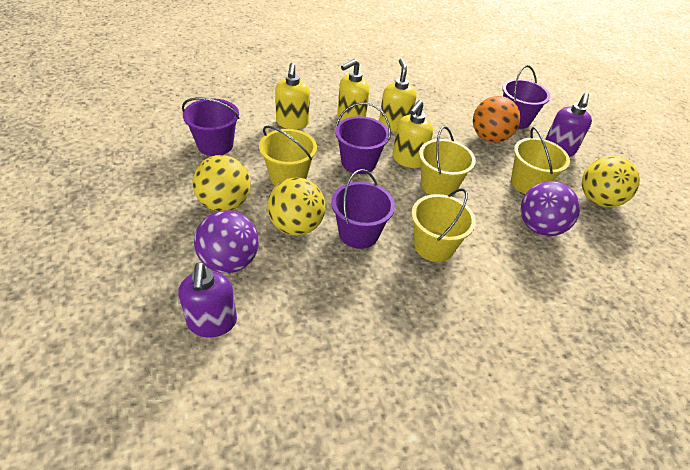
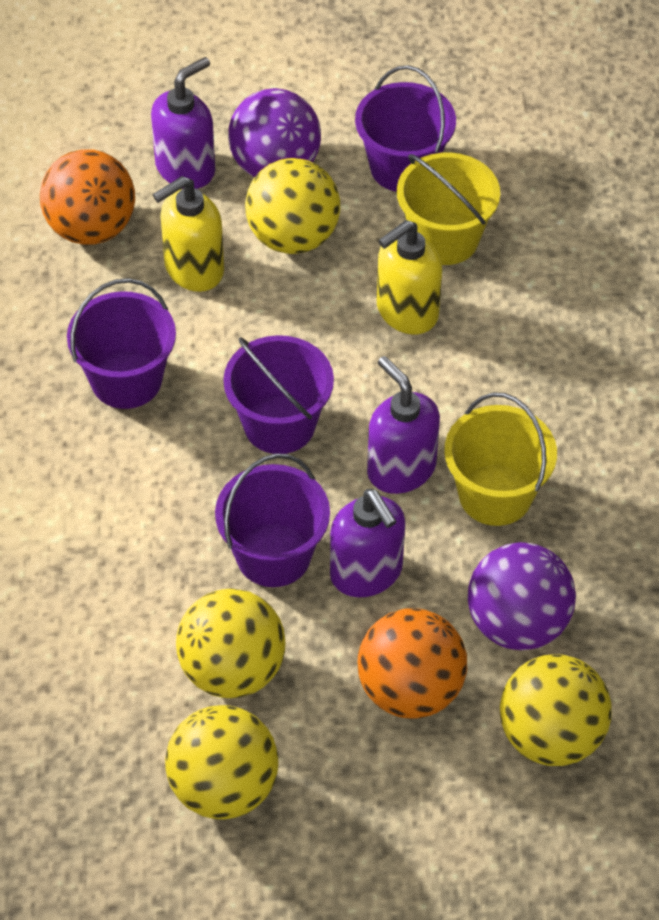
orange ball: [473,96,520,143] = 1 -> [40,149,135,245] [358,608,467,719] = 2
purple soap dispenser: [178,262,237,337] [545,93,592,157] = 2 -> [151,57,215,189] [330,489,405,597] [367,356,440,494] = 3
yellow ball: [193,155,251,211] [267,178,325,236] [582,156,640,207] = 3 -> [165,705,278,820] [176,588,286,698] [245,158,340,254] [500,654,612,766] = 4
yellow bucket: [259,126,317,186] [411,188,476,262] [419,126,476,197] [511,127,570,194] = 4 -> [397,152,500,265] [444,392,557,526] = 2
yellow soap dispenser: [275,63,310,129] [338,59,369,121] [379,59,417,132] [393,100,433,168] = 4 -> [152,176,224,292] [377,220,442,334] = 2

